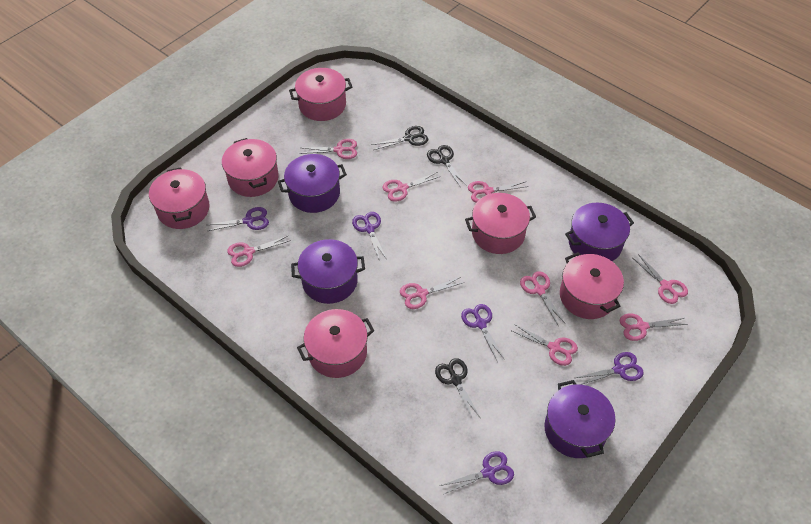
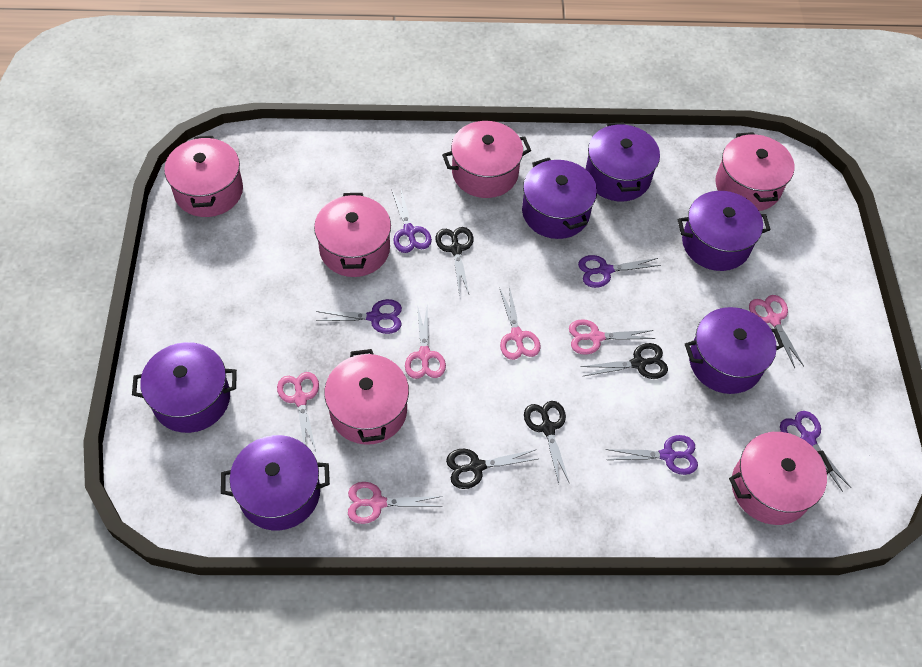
black scissors: [371,126,428,150] [427,145,467,188] [435,358,480,420] = 3 -> [436,227,473,294] [446,449,537,489] [524,401,570,484] [580,343,668,379] = 4
pink scissors: [227,235,291,267] [300,139,357,159] [382,172,441,202] [400,277,464,309] [468,181,528,203] [510,324,578,366] [520,271,565,325] [620,313,688,341] [633,254,688,304] = 9 -> [277,372,319,451] [348,482,443,524] [405,305,446,379] [500,286,541,360] [569,319,655,355] [749,295,804,368] = 6
purple pot: [278,154,347,213] [291,239,365,304] [544,380,615,458] [565,203,634,261] = 4 -> [132,342,237,433] [221,435,330,530] [522,158,597,239] [586,122,660,202] [678,191,771,271] [685,307,784,394] = 6

